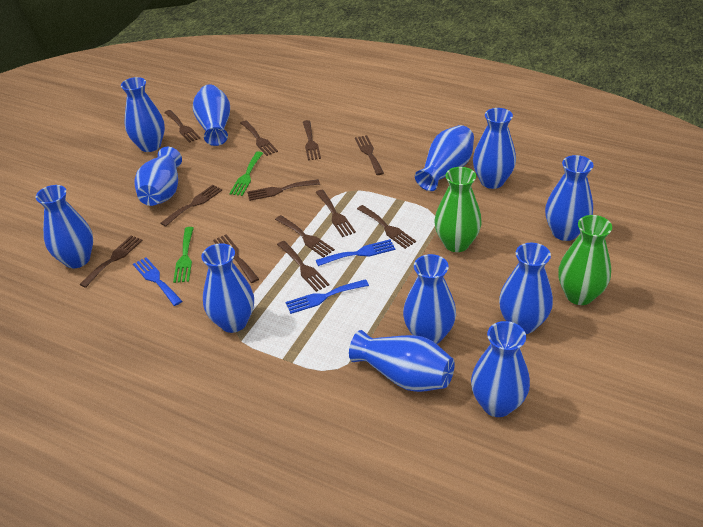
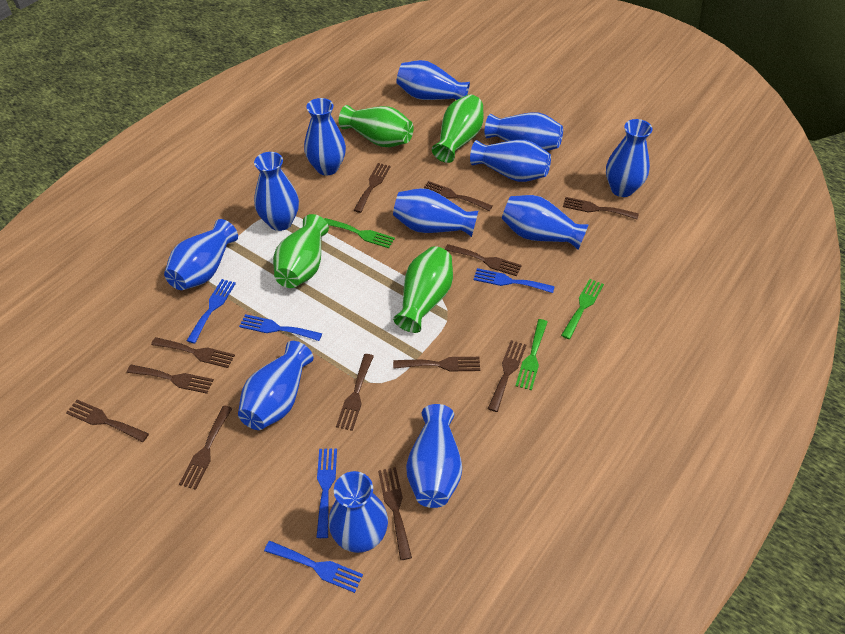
blue fork: [133,257,182,306] [285,279,369,314] [316,239,396,266] = 3 -> [187,279,236,344] [239,314,322,341] [264,541,363,593] [316,448,337,538] [474,268,555,293] = 5
green fork: [173,227,194,283] [229,151,263,196] = 2 -> [324,218,395,248] [515,319,548,390] [561,279,604,339] = 3
green vase: [435,167,482,252] [558,215,612,305] = 2 -> [273,214,329,288] [339,105,414,147] [393,246,453,333] [432,95,484,163] = 4

